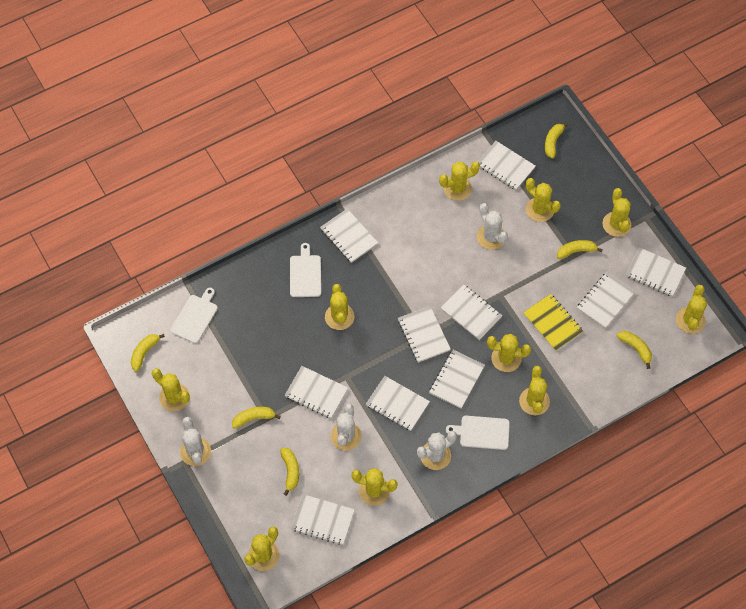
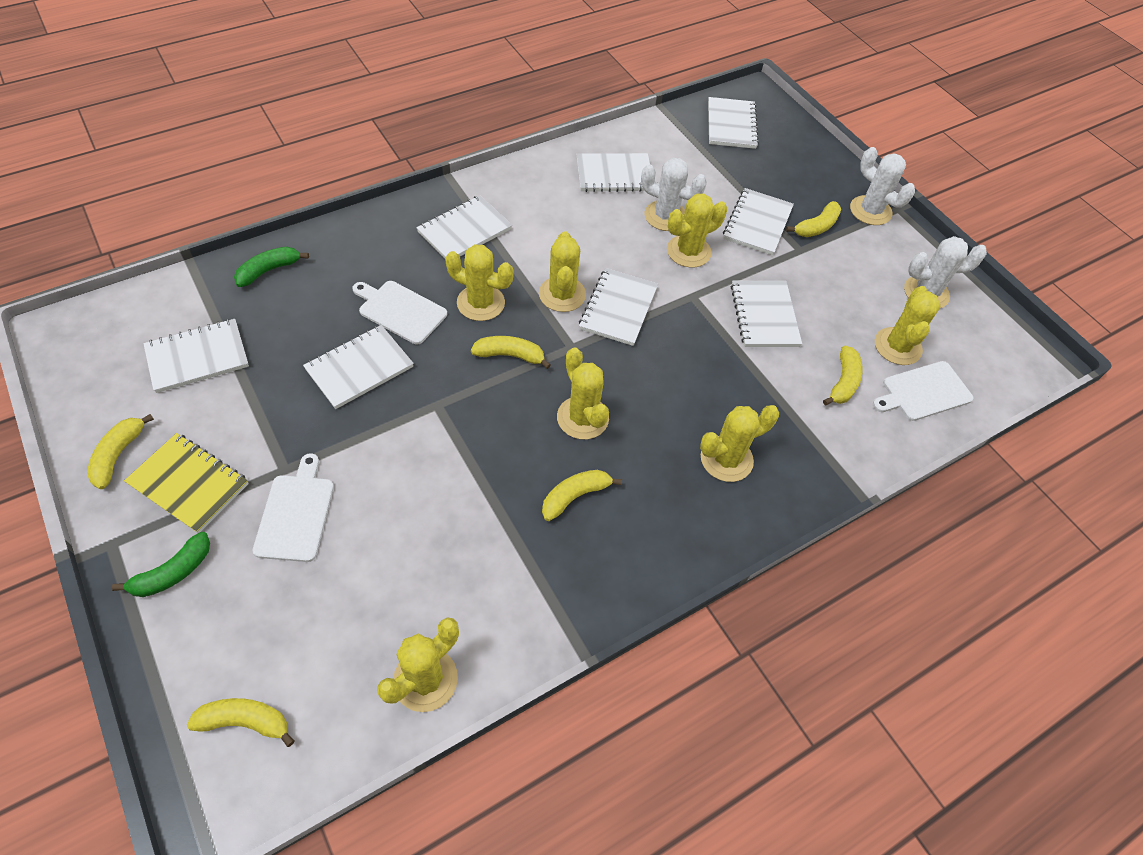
green banana: none = 0 -> [112,532,210,597] [234,246,309,287] = 2
white cactus: [180,417,211,466] [331,403,362,450] [417,431,457,470] [477,203,508,250] = 4 -> [641,158,707,231] [850,147,915,225] [904,236,987,308] = 3
white notebook: [285,366,348,418] [291,494,355,545] [320,209,378,263] [366,376,430,431] [398,306,451,363] [429,350,485,409] [441,285,503,340] [478,141,536,190] [577,272,635,328] [626,247,686,297] = 10 -> [143,319,249,393] [303,325,414,409] [416,195,512,258] [576,153,650,192] [579,268,658,346] [708,97,759,149] [723,188,794,255] [731,281,802,347] = 8
yellow cactus: [152,368,190,411] [244,527,280,571] [325,284,354,330] [351,468,398,506] [439,162,480,201] [487,334,531,372] [519,366,550,415] [526,178,561,222] [603,188,631,237] [676,285,707,334] = 10 -> [377,617,459,712] [445,244,514,321] [539,231,586,312] [557,347,609,439] [667,194,727,268] [700,405,779,482] [875,286,940,365] = 7

